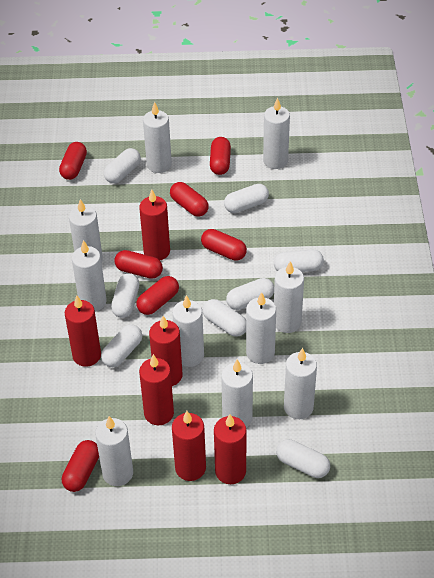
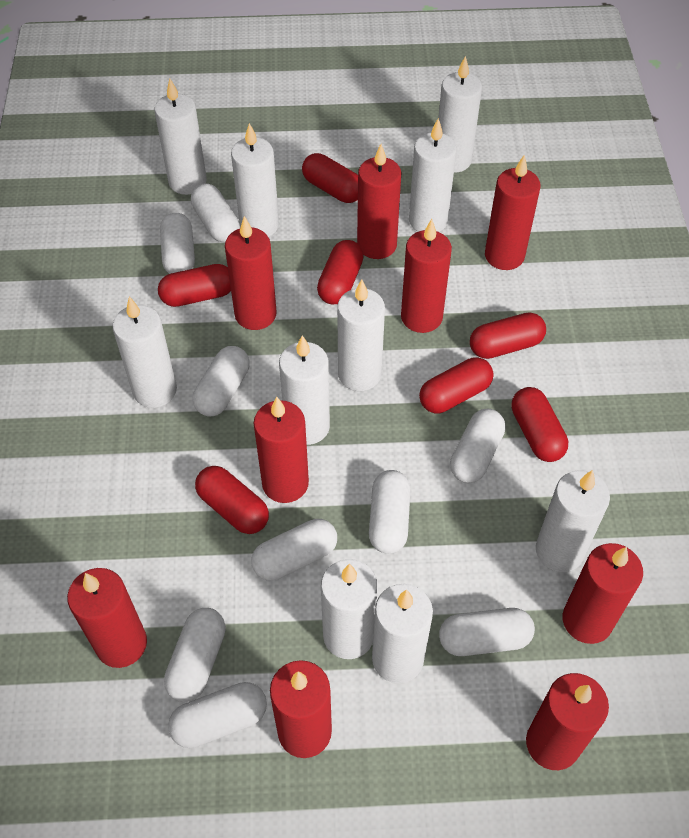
red candle: [65,295,101,367] [139,189,170,260] [139,354,174,425] [149,316,182,386] [172,411,206,481] [214,414,246,484] = 6 -> [67,568,147,668] [225,216,277,330] [254,397,309,503] [270,660,332,758] [357,144,402,259] [401,219,452,333] [485,155,540,270] [526,673,609,770] [563,543,643,644] = 9
white capsule: [101,324,142,367] [104,148,141,183] [111,274,139,318] [203,299,246,337] [224,184,269,213] [226,278,274,310] [274,249,324,272] [276,439,330,478] = 8 -> [160,213,195,274] [164,608,226,702] [168,682,267,748] [191,183,239,242] [193,346,250,417] [251,519,337,581] [369,470,411,554] [439,608,535,656] [450,409,506,483] = 9

